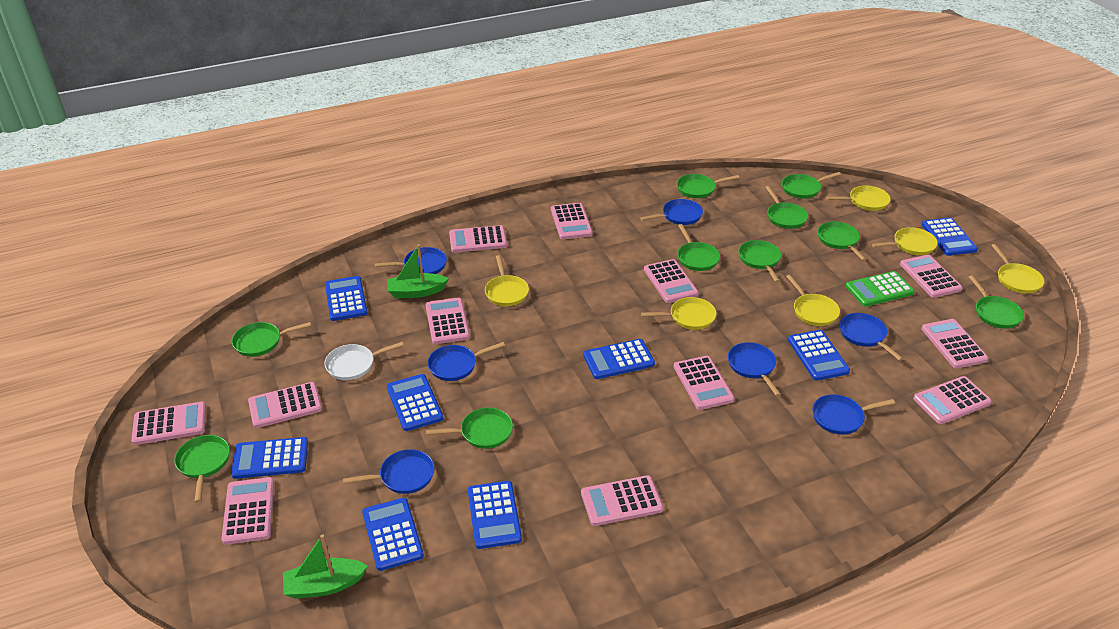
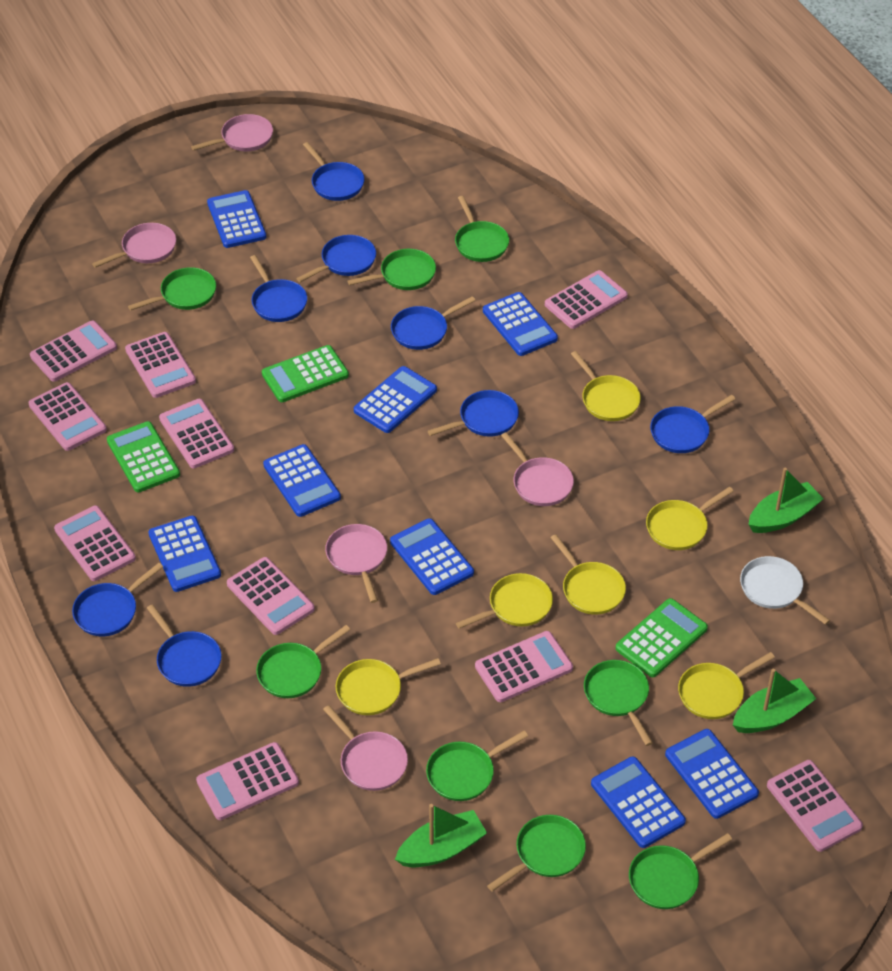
blue pan: [343,449,434,494] [375,247,447,274] [427,342,505,381] [640,199,703,225] [728,342,781,396] [812,394,895,435] [840,313,903,361] = 7 -> [72,563,163,636] [147,604,222,687] [250,255,307,322] [296,235,376,282] [303,142,364,201] [391,296,476,350] [428,390,519,437] [650,395,735,453] = 8
green boat: [283,534,367,599] [387,244,449,298] = 2 -> [395,804,487,868] [733,669,816,733] [748,468,824,533] = 3
green calculator: [845,271,915,307] = 1 -> [107,421,180,493] [262,345,349,402] [615,598,708,677] = 3
green pan: [174,435,230,503] [232,322,311,357] [426,408,513,449] [677,174,739,198] [677,224,720,271] [738,240,781,283] [765,186,808,229] [782,172,841,199] [818,222,866,261] [969,275,1024,329] = 10 -> [128,267,216,311] [256,625,350,698] [348,249,436,290] [426,730,528,801] [455,196,509,262] [487,815,586,892] [584,660,653,746] [629,833,732,909] = 8
pink calculator: [131,402,206,445] [222,477,274,545] [248,382,322,428] [426,298,470,344] [449,225,507,253] [551,203,593,239] [581,475,663,526] [644,259,699,303] [674,356,735,410] [900,255,963,298] [913,376,992,424] [921,319,989,368] = 12 -> [29,382,107,451] [30,321,117,382] [54,505,136,581] [125,332,196,398] [159,399,234,468] [196,742,299,820] [227,557,315,635] [475,631,573,702] [545,270,628,329] [767,760,863,852] = 10
pink pan: none = 0 -> [92,223,176,268] [191,114,273,151] [323,705,408,791] [325,524,387,603] [501,432,574,506] = 5

